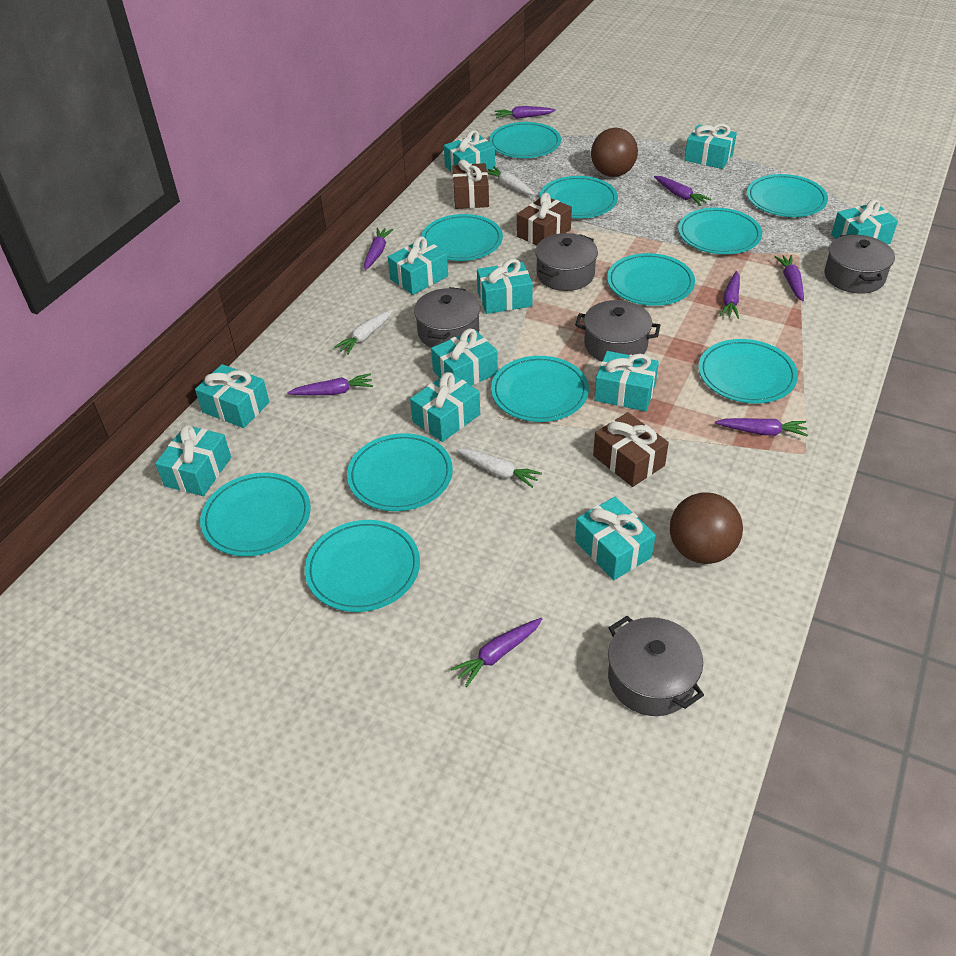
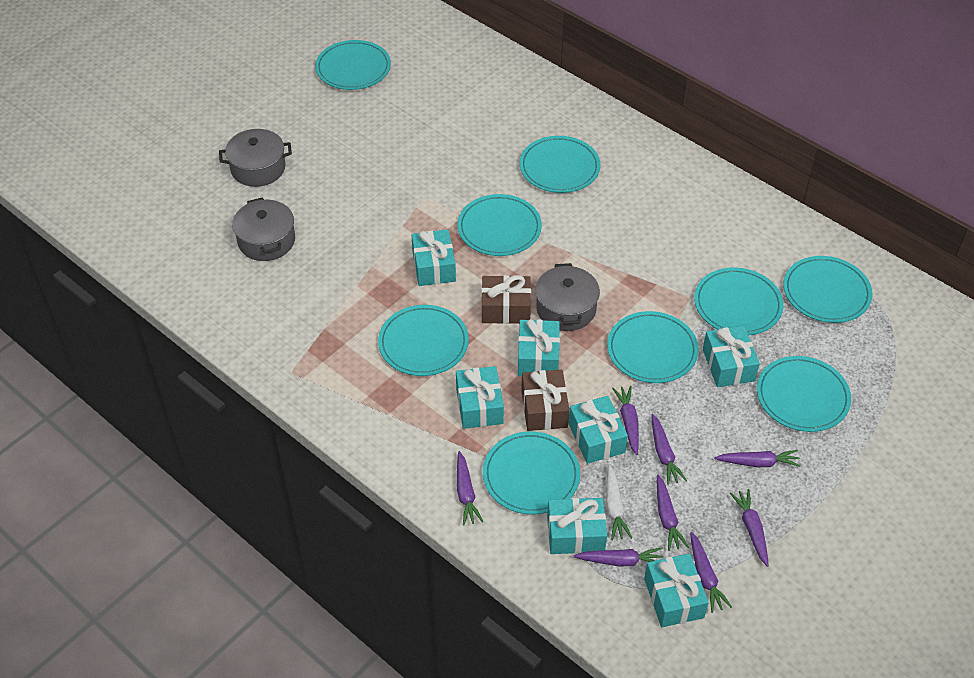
brown ball: [591,128,638,177] [670,493,743,564] = 2 -> none = 0
brown gift: [452,159,489,209] [517,193,572,245] [593,412,669,487] = 3 -> [481,275,531,324] [521,370,569,431] = 2
grey pot: [414,287,480,348] [535,233,598,291] [575,300,661,362] [608,616,704,716] [825,234,895,294] = 5 -> [219,129,292,187] [232,197,295,261] [535,263,600,331] = 3
turquoise gift: [155,425,231,496] [195,364,269,428] [388,236,448,295] [410,372,480,442] [431,328,498,386] [444,130,495,173] [477,259,533,314] [575,497,656,580] [594,351,659,411] [684,124,737,169] [831,199,898,244] = 11 -> [411,229,456,286] [456,366,504,429] [518,319,560,376] [547,498,607,554] [568,396,628,464] [644,553,709,627] [703,326,760,387] = 7
turquoise plate: [200,473,311,556] [305,520,420,612] [347,433,453,511] [421,214,503,261] [489,122,561,158] [491,356,589,422] [539,176,618,218] [607,253,695,306] [678,208,762,254] [698,339,798,404] [747,174,828,217] = 11 -> [315,40,391,90] [378,305,469,376] [458,194,542,256] [483,431,580,515] [520,136,600,193] [607,311,698,383] [694,267,783,336] [757,356,851,432] [783,256,872,323] = 9
white carrot: [334,309,393,355] [456,448,542,488] [487,166,534,195] = 3 -> [606,464,632,540] = 1

